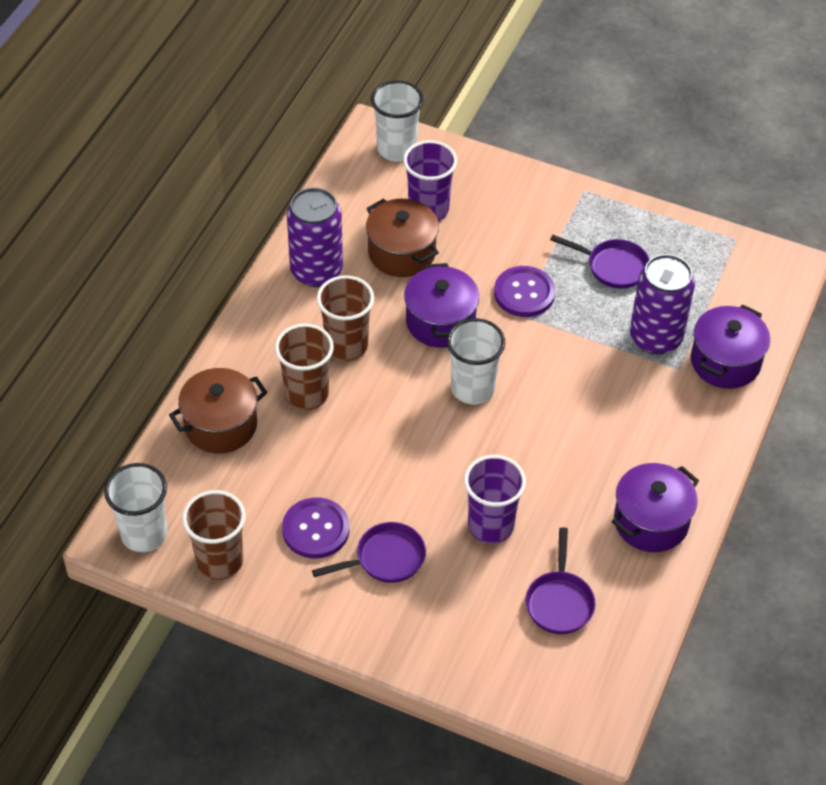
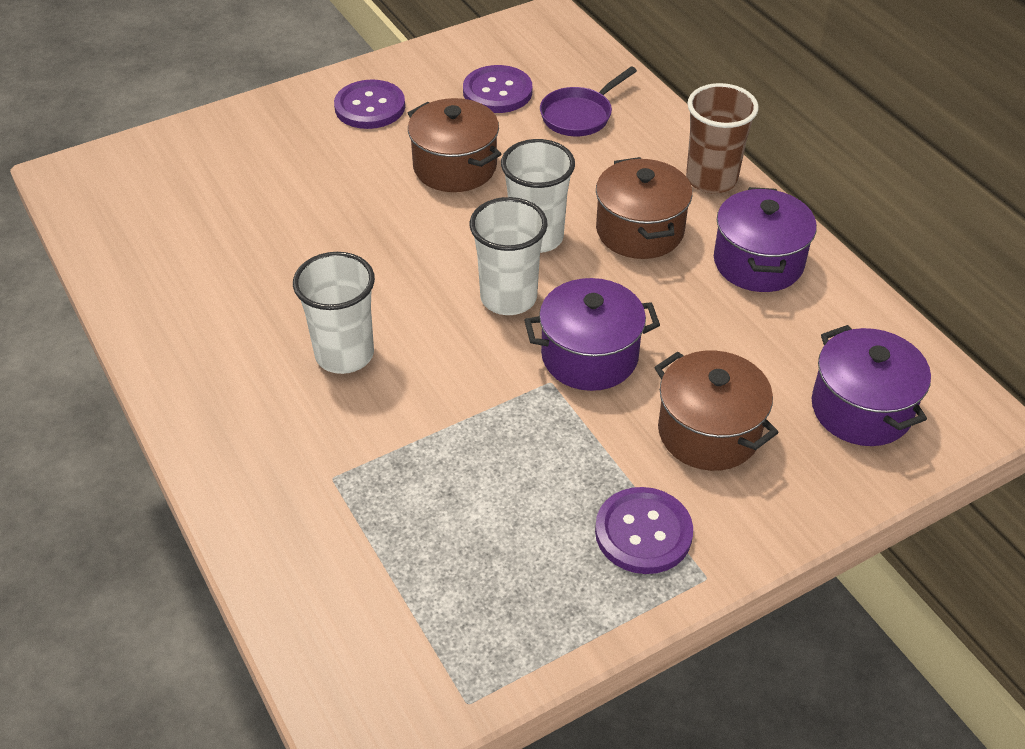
brown cup: [182,490,246,580] [275,324,334,410] [317,275,374,361] = 3 -> [686,83,759,193] = 1
brown pot: [169,368,267,453] [366,199,439,277] = 2 -> [408,98,501,192] [596,157,692,259] [654,350,779,471] = 3
purple button: [282,497,350,559] [494,266,555,317] = 2 -> [334,80,405,129] [463,65,532,113] [595,487,693,574] = 3
purple can: [287,188,343,287] [630,254,695,354] = 2 -> none = 0
purple cup: [403,140,457,221] [464,455,526,544] = 2 -> none = 0
purple pan: [312,522,426,583] [525,527,595,634] [550,235,649,288] = 3 -> [540,67,637,136] = 1

